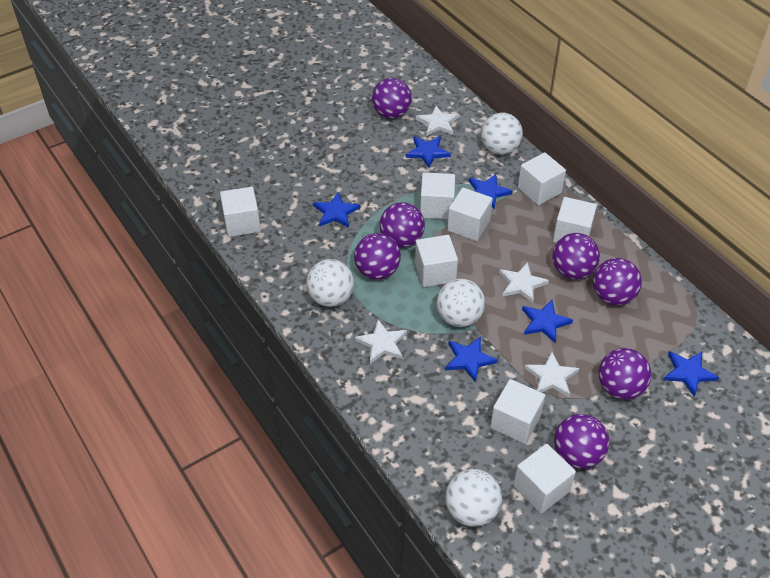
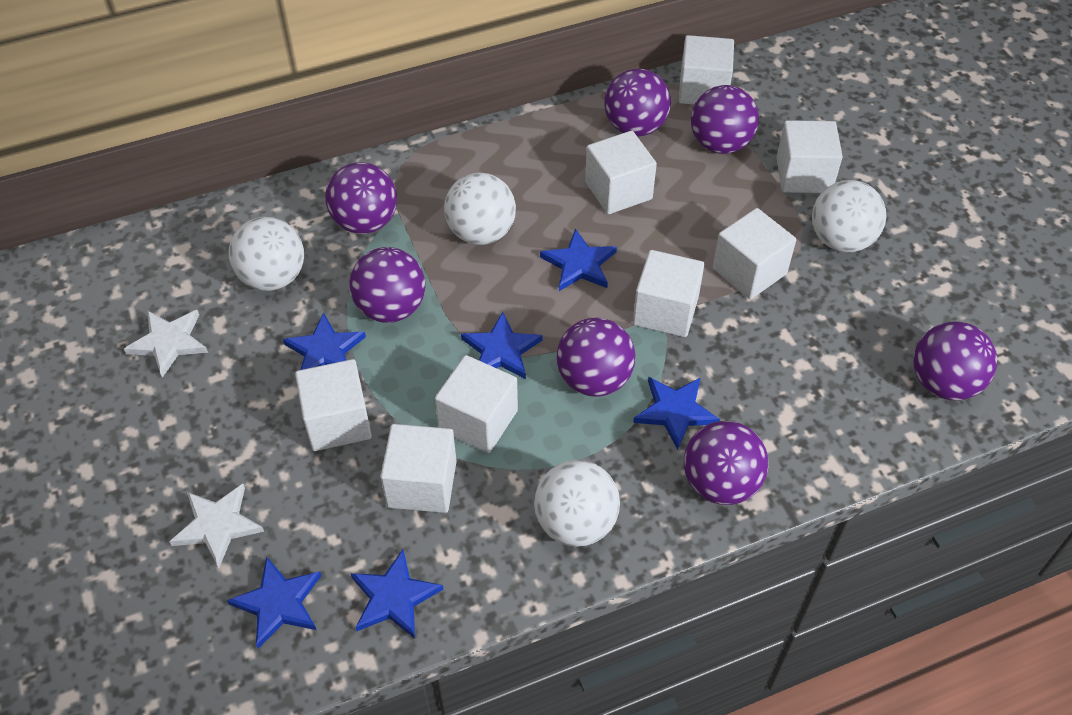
white star: [355,319,407,364] [416,106,459,136] [499,262,549,303] [525,351,579,398] = 4 -> [124,310,208,378] [169,484,264,568] = 2

